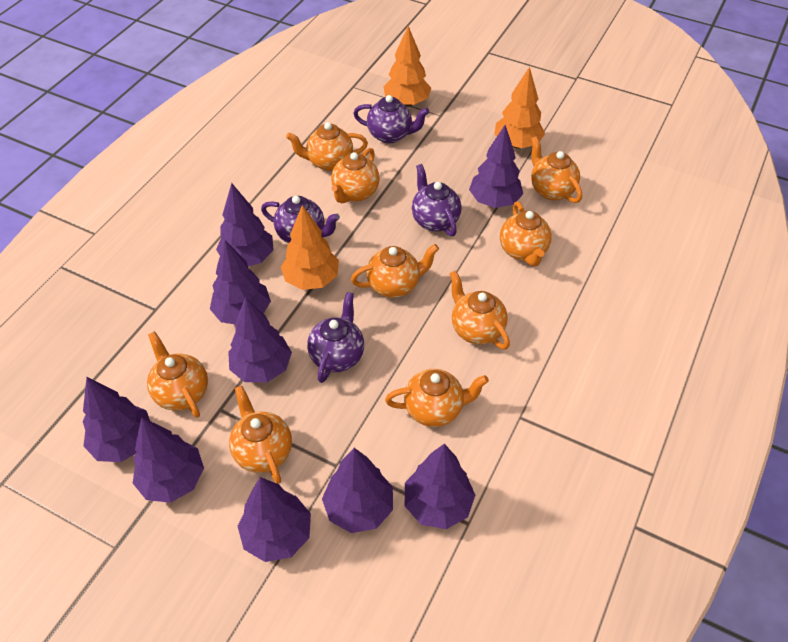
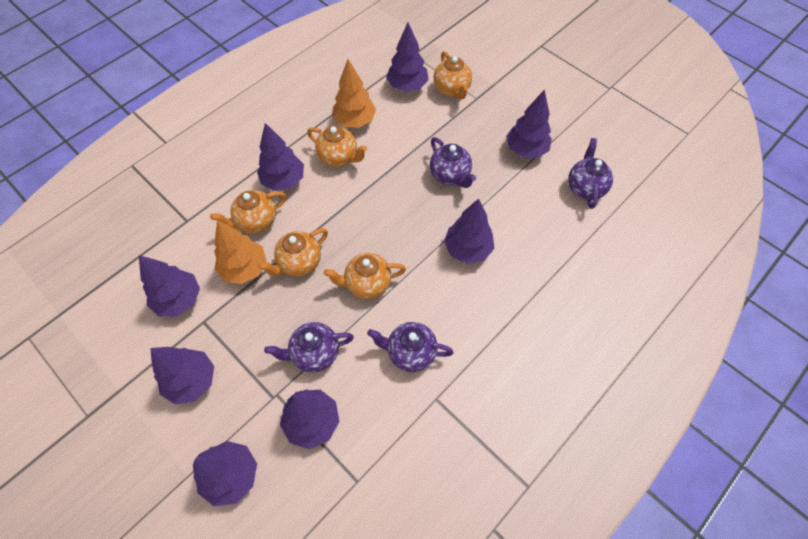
orange teapot: [147,331,208,418] [229,386,292,484] [286,122,368,171] [331,148,380,203] [351,244,439,298] [385,369,489,427] [450,271,510,350] [500,201,552,266] [531,136,582,203] = 9 -> [210,190,287,233] [258,228,328,276] [307,126,367,167] [324,253,406,299] [434,51,472,100] = 5
orange tree: [281,205,339,290] [383,26,431,107] [494,67,545,148] = 3 -> [214,220,267,284] [333,59,376,128] = 2
purple tree: [83,377,150,462] [133,417,204,503] [210,240,271,324] [216,183,274,266] [228,297,292,382] [238,477,311,562] [322,448,393,533] [405,444,475,529] [469,125,523,208] = 9 -> [139,255,200,317] [150,347,214,405] [193,441,257,506] [257,123,304,191] [280,389,340,449] [386,22,429,92] [444,199,494,264] [506,90,552,158] = 8

